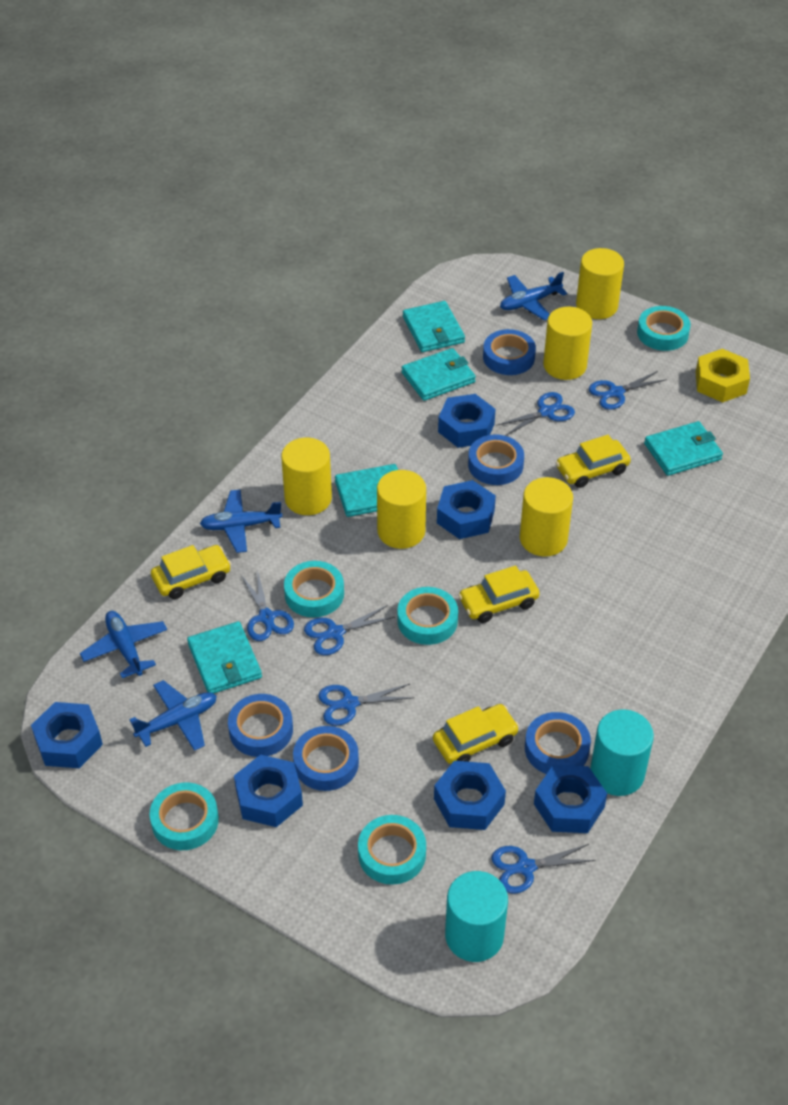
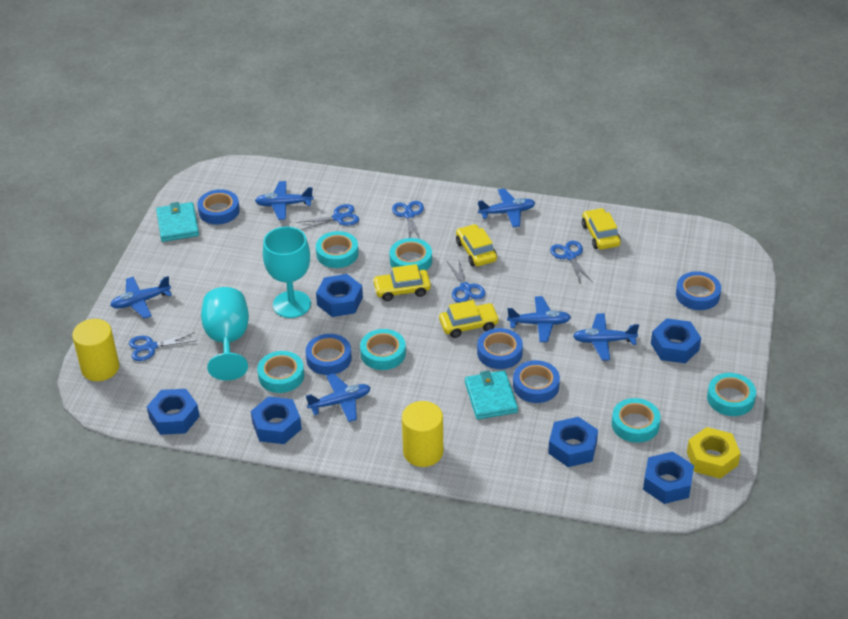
blue plane: [80,611,167,678] [130,680,217,751] [200,489,282,553] [500,272,567,320] = 4 -> [110,276,172,319] [255,181,314,220] [306,373,371,422] [478,188,535,228] [507,296,571,342] [573,313,639,360] = 6
blue scissors: [241,570,294,641] [304,605,395,655] [318,684,414,726] [491,844,596,894] [496,392,575,436] [589,371,667,410] = 6 -> [129,332,197,361] [296,204,359,230] [392,201,424,239] [447,258,485,303] [550,241,593,284] = 5
turquoise cylinder: [445,871,508,962] [590,709,654,796] = 2 -> none = 0
turquoise goblet: none = 0 -> [201,287,249,381] [263,227,311,318] = 2
turquoise tape: [150,782,219,850] [284,561,344,617] [358,815,426,885] [397,587,458,645] [637,306,691,351] = 5 -> [257,351,304,393] [316,231,359,268] [360,329,406,370] [389,238,432,270] [612,398,661,443] [707,373,756,416] = 6
turquoise wallet: [187,621,262,694] [335,464,398,517] [402,348,476,401] [403,301,465,352] [644,421,723,476] = 5 -> [156,202,199,242] [465,371,518,419] = 2
yellow cylinder: [281,438,332,515] [377,470,426,549] [520,477,573,556] [543,307,592,380] [576,248,624,319] = 5 -> [72,319,119,381] [402,401,443,467] = 2

